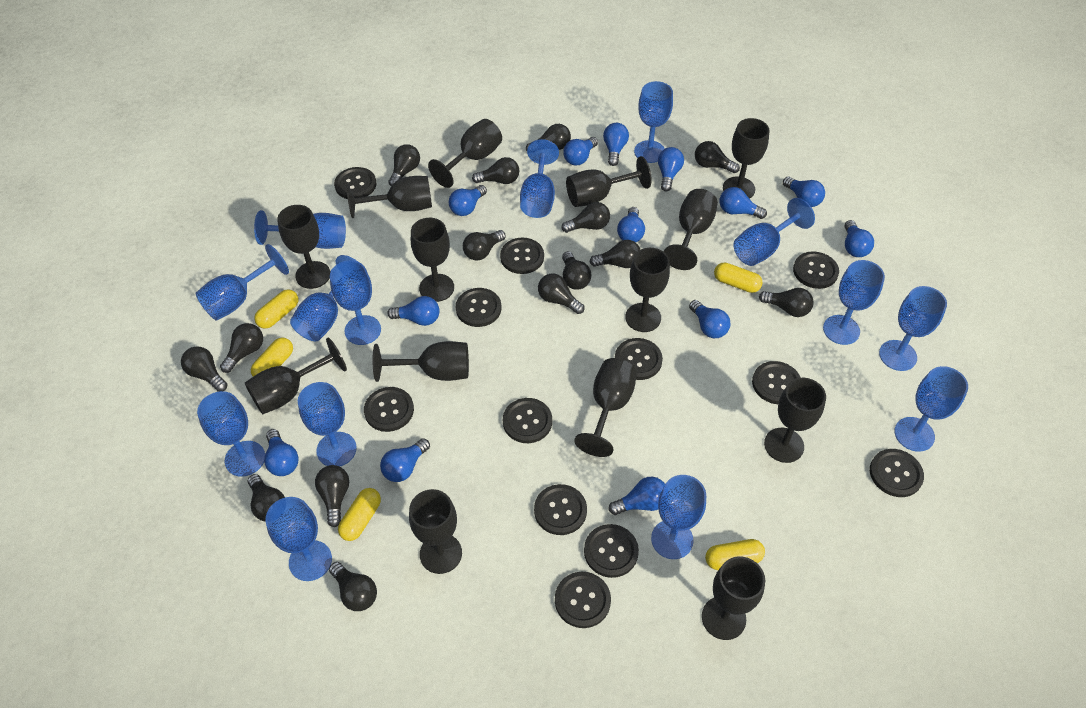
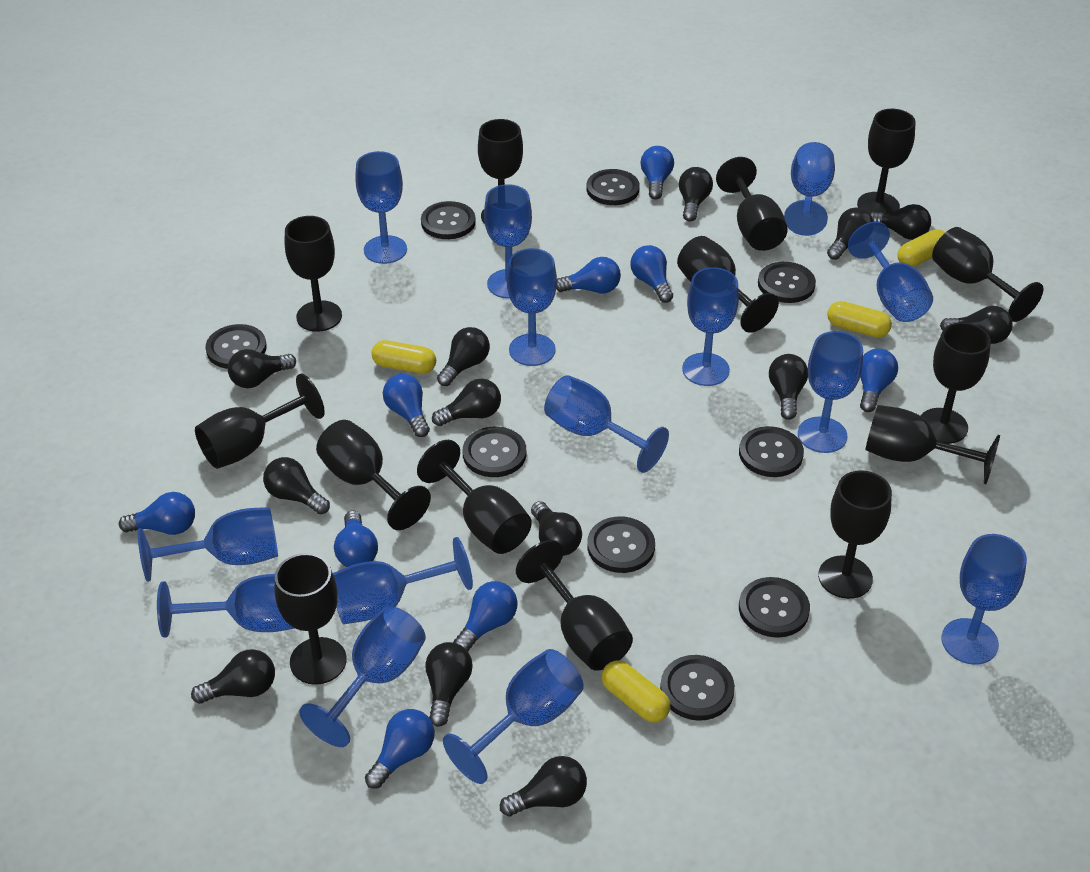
black button: [334,167,376,199] [364,387,414,432] [456,288,501,327] [500,238,544,274] [503,398,552,443] [534,484,587,535] [555,572,611,628] [584,524,639,578] [615,338,663,380] [752,361,801,404] [793,251,839,289] [870,449,924,497] = 12 -> [206,324,267,369] [421,201,476,239] [463,427,526,477] [587,169,640,205] [587,516,655,573] [660,655,735,721] [739,426,804,477] [739,577,810,638] [758,262,816,303] = 9
black light bulb: [181,346,228,392] [220,323,263,373] [248,474,285,522] [315,465,349,527] [329,562,377,611] [388,144,420,186] [463,230,506,260] [472,157,519,184] [526,124,571,151] [538,274,584,314] [561,202,610,233] [562,251,591,290] [590,240,640,268] [695,141,740,173] [759,288,814,317] = 15 -> [191,649,275,704] [228,349,296,388] [263,457,330,515] [426,642,473,727] [432,379,501,426] [437,327,490,386] [500,756,587,817] [531,501,582,556] [679,167,713,221] [769,354,808,420] [827,207,873,260] [870,204,931,240] [940,306,1013,344] = 13
blue light bulb: [264,429,299,476] [380,438,430,482] [387,296,439,326] [449,185,487,216] [563,137,598,165] [603,123,629,166] [609,477,665,515] [617,207,645,242] [658,147,684,192] [689,300,730,338] [719,187,767,219] [783,177,825,207] [845,220,874,257] = 13 -> [119,492,195,535] [334,511,378,567] [365,709,435,789] [383,374,430,437] [453,581,518,651] [556,257,621,293] [630,245,673,303] [640,146,674,200] [860,348,898,412] = 9
yellow capsule: [251,338,293,376] [254,289,298,329] [338,488,381,541] [705,539,765,570] [714,263,762,293] = 5 -> [371,340,436,374] [602,660,670,722] [827,301,892,338] [898,229,945,267] = 4

